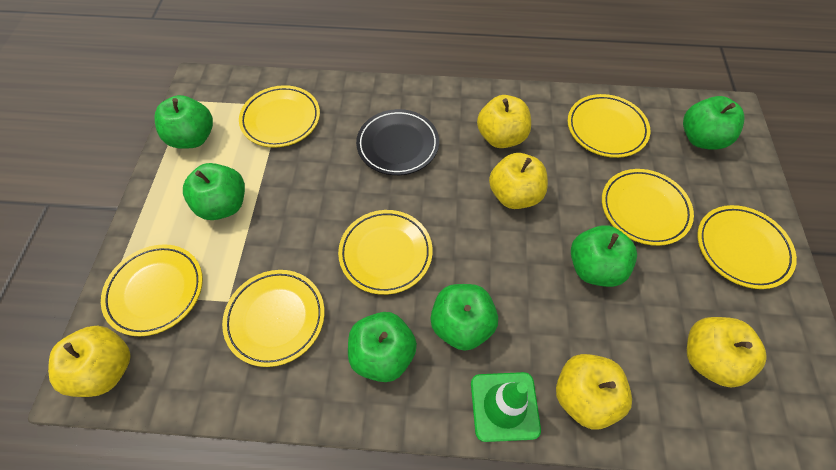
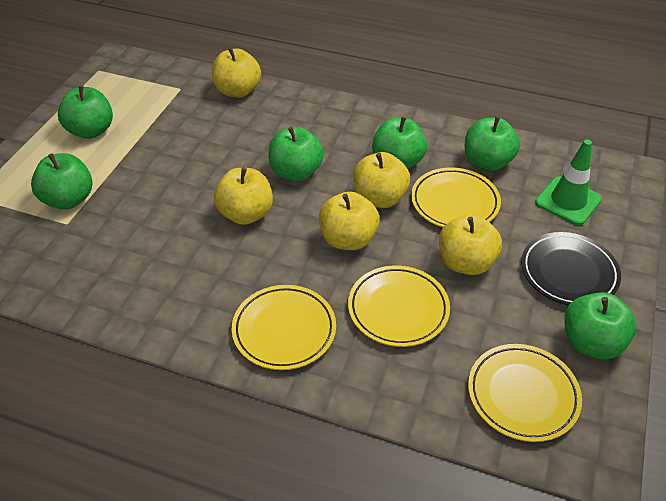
yellow plate: [101,244,203,336] [222,270,325,367] [239,85,320,148] [338,210,433,295] [567,94,650,158] [602,169,694,246] [697,205,797,289] = 7 -> [232,285,336,370] [348,266,450,347] [411,168,501,227] [468,344,582,442] = 4

